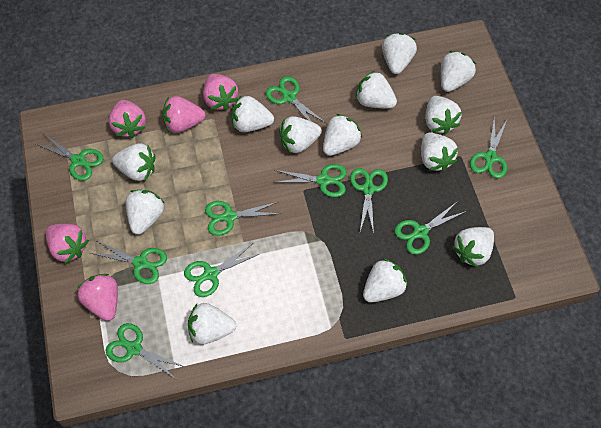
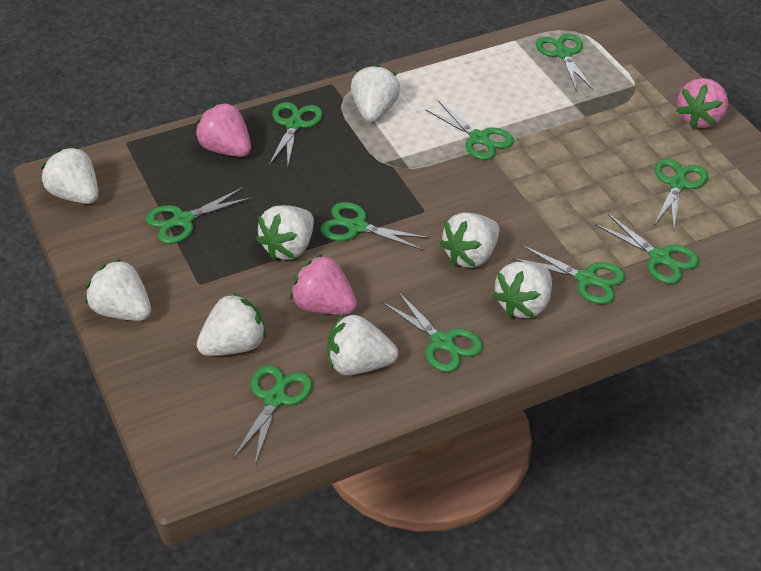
pink strawberry: [46,224,89,264] [77,274,118,321] [109,100,146,138] [162,96,205,133] [203,74,238,111] = 5 -> [195,102,251,157] [290,254,357,315] [676,78,728,129] = 3
white strawberry: [112,143,156,181] [126,190,164,235] [188,303,236,345] [232,95,274,132] [279,116,322,153] [323,114,362,156] [355,71,397,108] [363,258,408,303] [382,33,417,74] [421,133,458,172] [425,96,461,135] [441,51,476,92] [452,227,494,268] = 13 -> [41,147,98,204] [86,259,151,321] [196,292,266,356] [256,205,314,260] [327,314,398,375] [351,64,400,122] [439,213,499,268] [492,262,552,318] = 8

